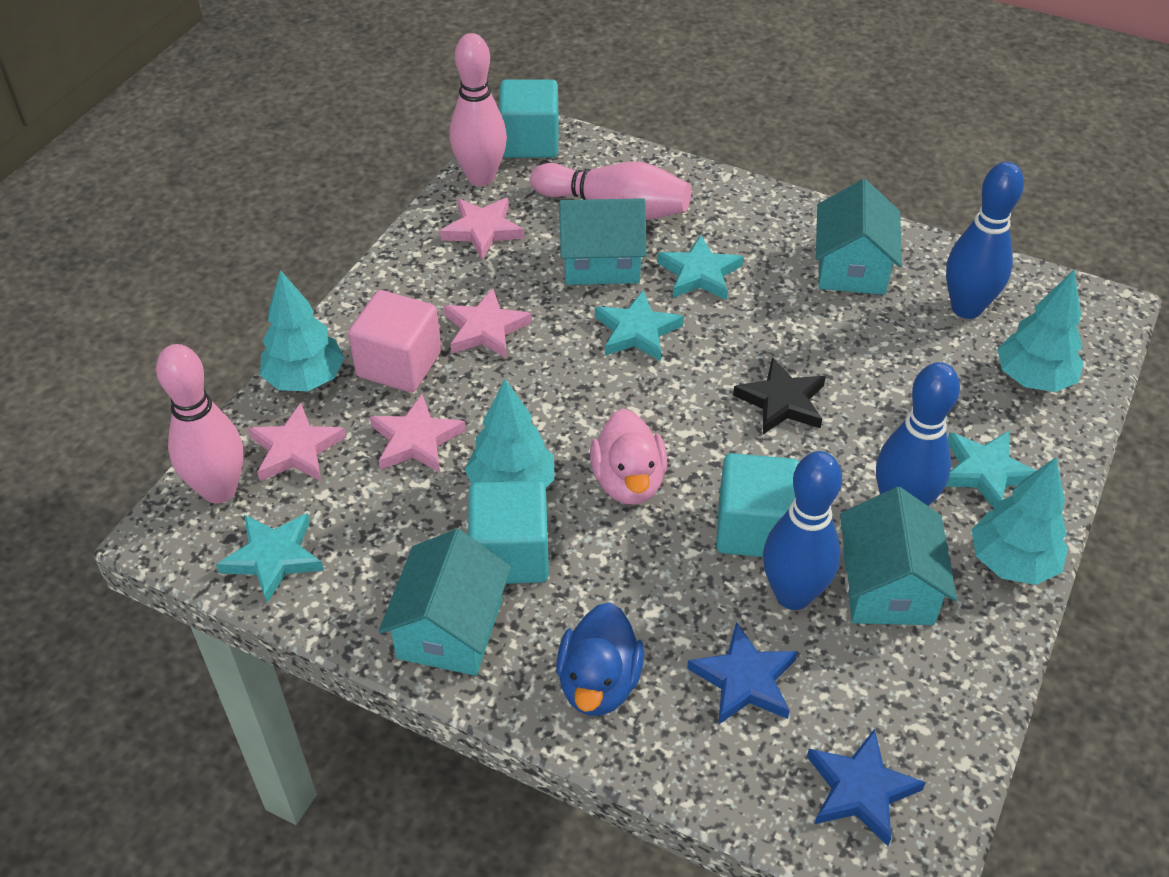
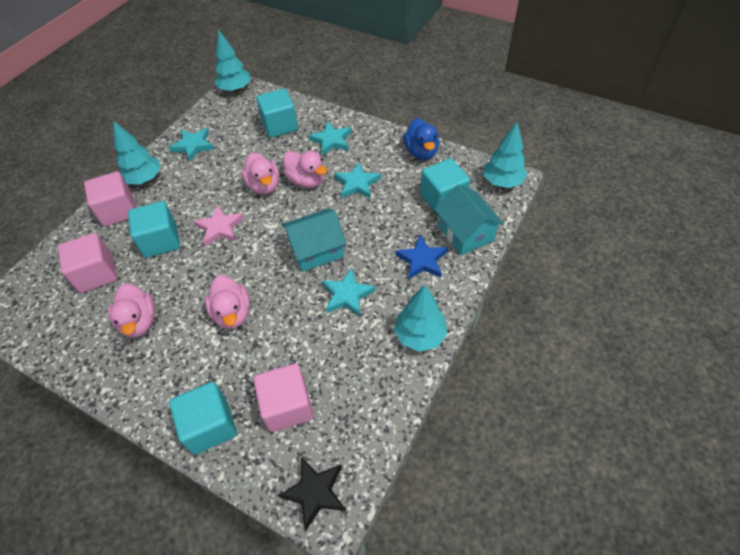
blue bowling pin: [763,451,842,610] [876,362,960,506] [946,162,1024,319] = 3 -> none = 0
blue star: [687,622,798,725] [807,729,926,846] = 2 -> [395,235,448,280] = 1
pink bowling pin: [156,344,243,504] [450,33,507,186] [530,161,691,220] = 3 -> none = 0
pink cube: [348,290,441,393] = 1 -> [58,233,117,293] [84,171,136,227] [253,363,313,432] = 3
pink duck: [590,409,667,505] = 1 -> [108,283,155,338] [205,275,250,329] [241,152,279,195] [283,151,327,188] = 4
pink star: [248,403,346,481] [370,394,466,473] [440,198,525,259] [444,288,532,359] = 4 -> [193,205,244,247] = 1
turquoise cube: [468,480,549,584] [499,79,559,158] [716,453,799,557] = 3 -> [128,201,180,258] [169,382,237,455] [256,89,298,138] [420,158,470,215] = 4
turquoise house: [378,529,511,676] [559,198,646,285] [816,179,902,295] [840,487,957,625] = 4 -> [282,209,347,272] [435,185,504,255] = 2

